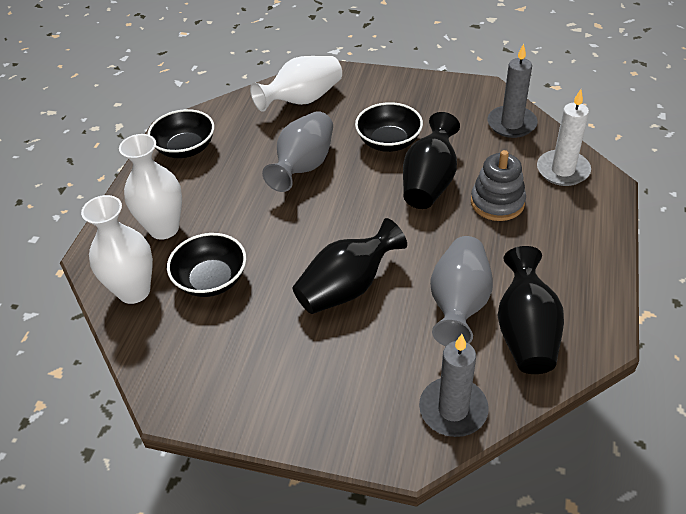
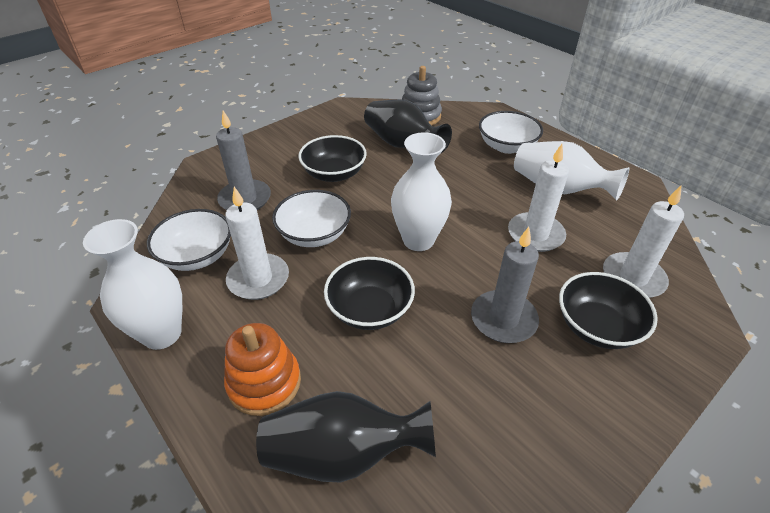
black vase: [292,218,407,314] [403,112,460,209] [498,246,564,374] = 3 -> [256,391,436,482] [364,99,452,153] = 2
grey vase: [262,111,333,192] [430,236,493,346] = 2 -> none = 0
orange stacking toy: none = 0 -> [224,323,301,416] = 1
white bowl: none = 0 -> [147,209,231,271] [272,190,351,247] [479,111,543,154] = 3
white candle: [537,89,591,186] = 1 -> [225,187,289,300] [508,144,569,252] [603,186,684,298] = 3

